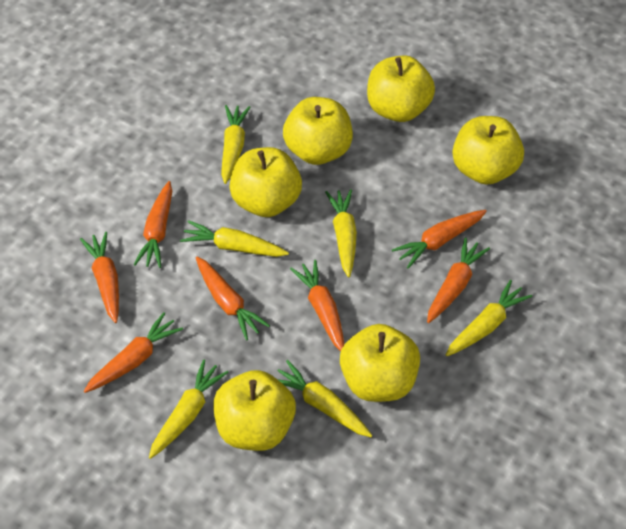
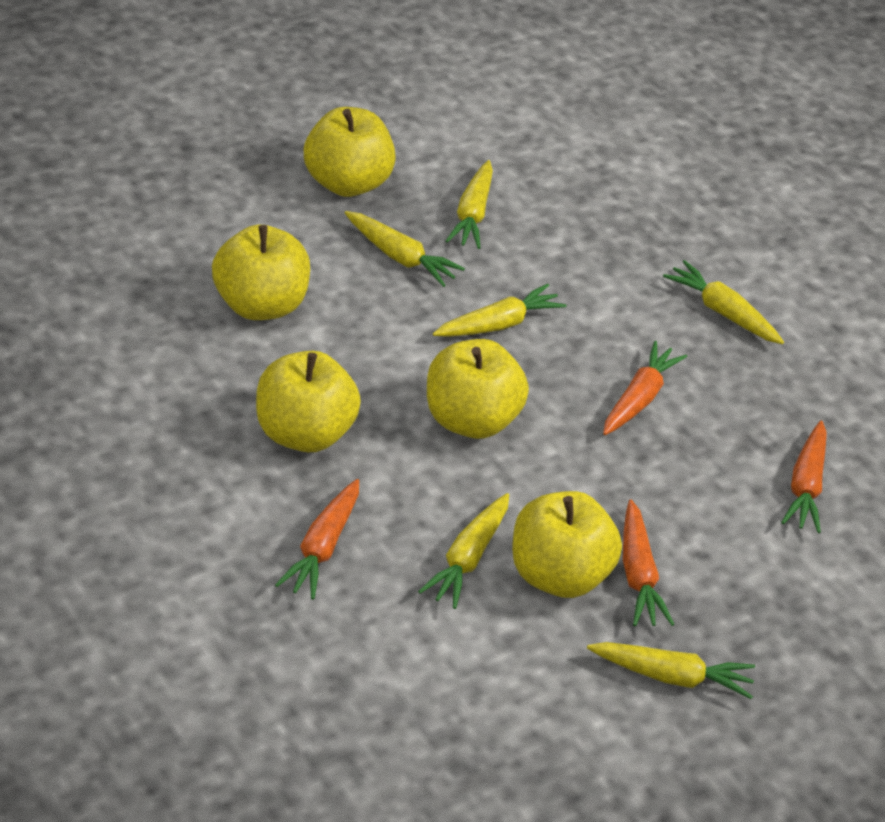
orange carrot: [80,232,119,323] [84,312,183,393] [133,181,172,268] [196,257,270,340] [290,260,344,351] [392,210,487,269] [427,237,490,323] = 7 -> [275,479,359,600] [603,341,687,435] [623,499,675,626] [781,421,827,533] = 4
yellow apple: [213,370,296,451] [229,147,302,217] [283,97,353,165] [340,324,420,402] [367,55,435,122] [452,116,524,185] = 6 -> [212,225,310,320] [256,351,361,453] [304,107,396,197] [427,339,529,439] [512,491,622,598] = 5

